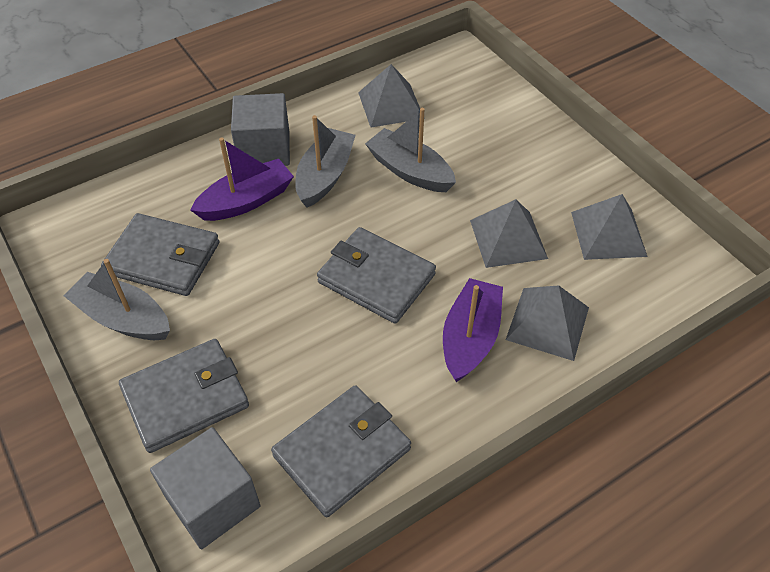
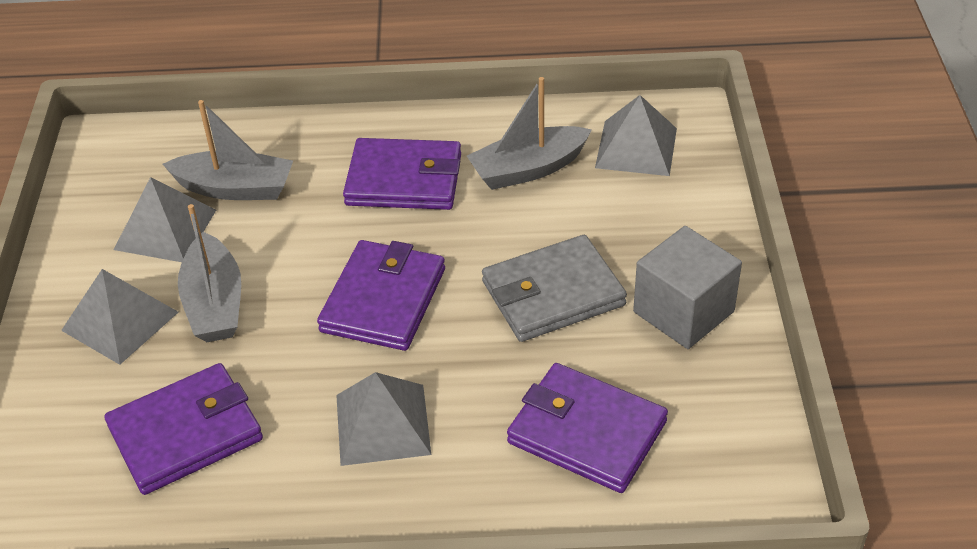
grey cube: [150,427,261,549] [231,93,290,166] = 2 -> [633,226,742,349] = 1
grey wallet: [101,213,219,296] [119,339,249,453] [271,385,411,517] [317,227,436,324] = 4 -> [482,235,627,342] = 1
purple boat: [190,137,294,221] [443,278,503,382] = 2 -> none = 0
purple wallet: none = 0 -> [104,363,263,495] [317,240,445,351] [343,138,461,210] [507,363,668,493] = 4

